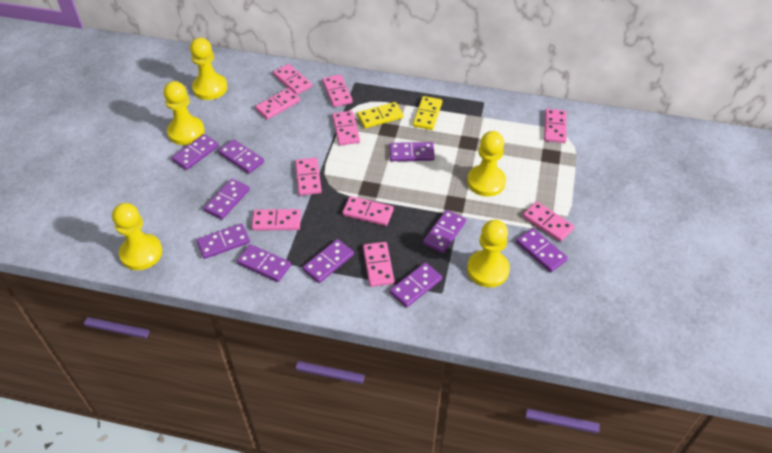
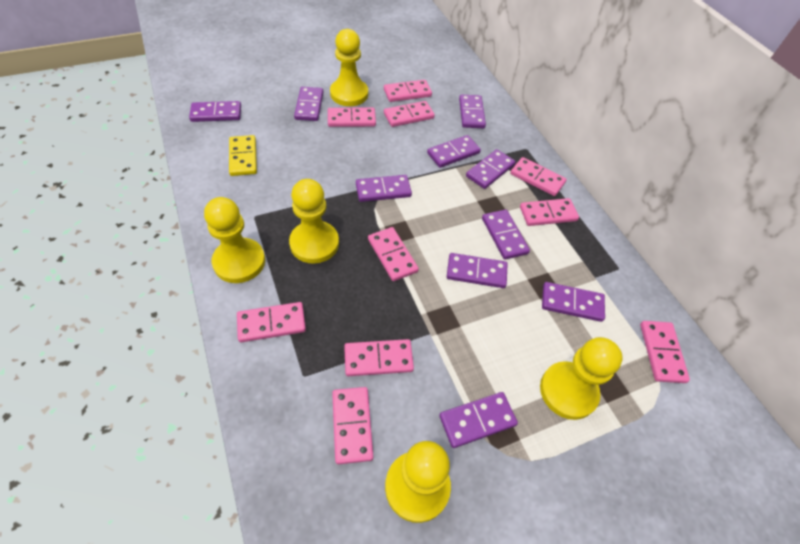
yellow domino: [357,102,403,128] [413,96,442,130] = 2 -> [229,135,257,176] = 1

